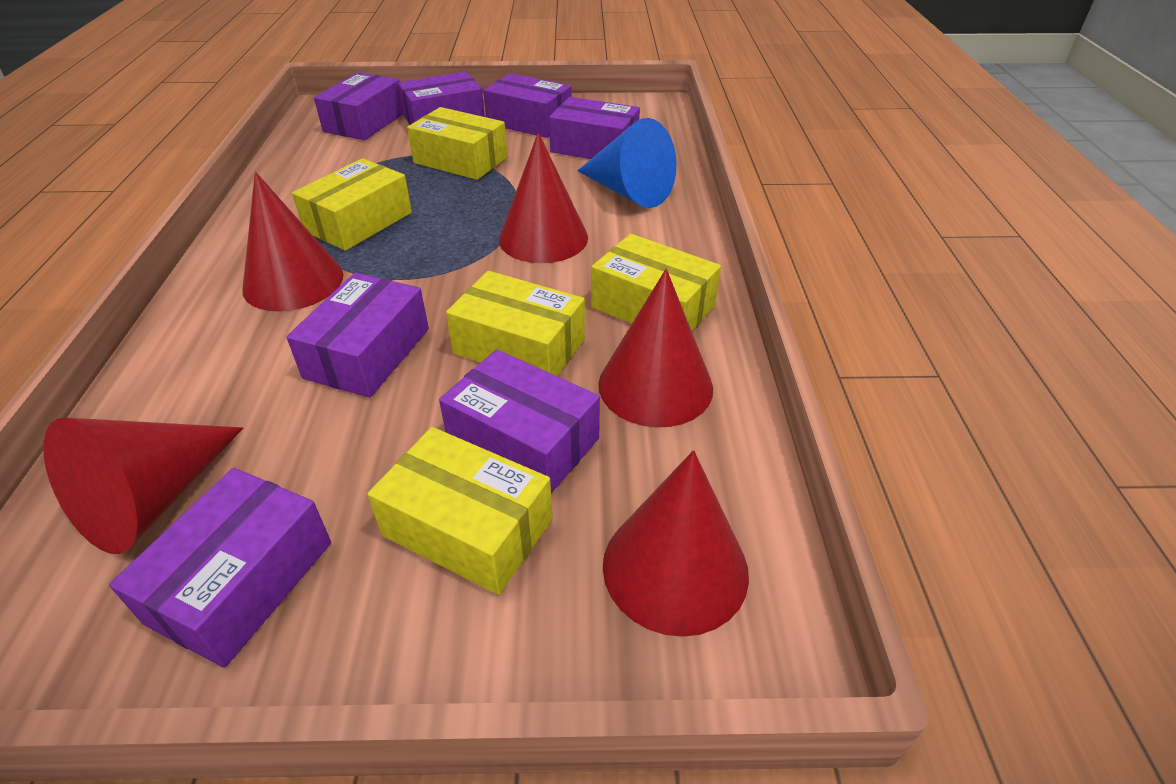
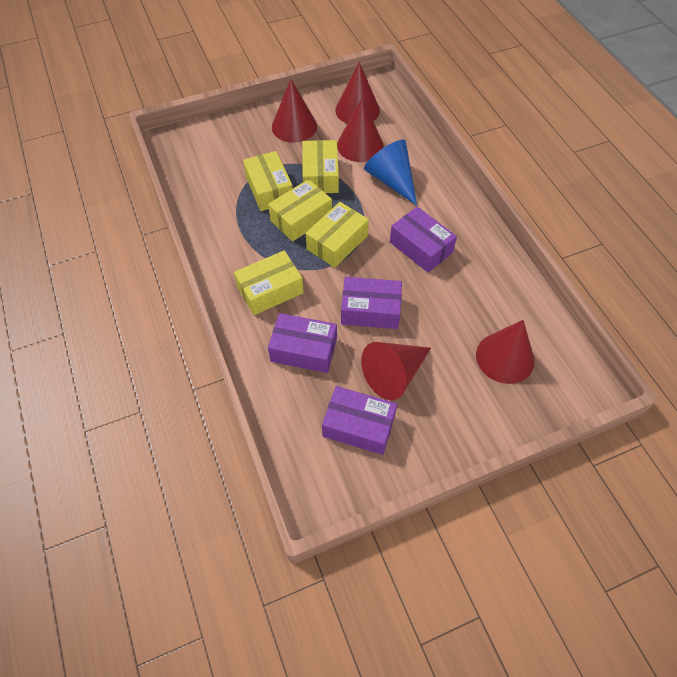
purple box: [109,468,331,668] [286,272,429,398] [314,72,403,140] [398,71,485,125] [439,349,600,493] [483,73,572,138] [549,97,640,159] = 7 -> [268,313,337,373] [322,386,397,455] [341,277,402,329] [390,207,457,273] = 4

